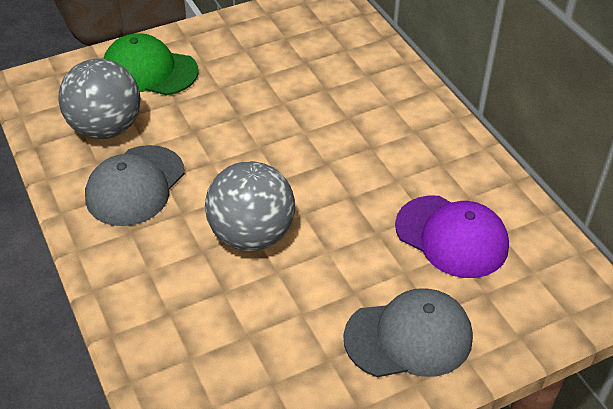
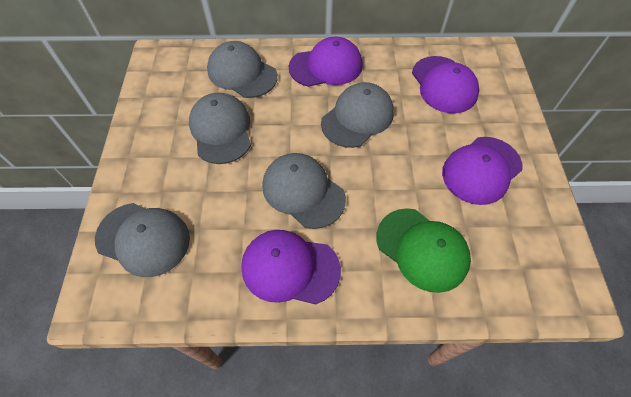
grey ball: [58,58,141,139] [205,161,295,251] = 2 -> none = 0
grey cap: [85,145,185,226] [343,288,473,377] = 2 -> [95,203,190,277] [189,93,251,164] [207,41,278,98] [262,153,346,229] [321,82,394,148] = 5
purple cap: [395,195,509,278] = 1 -> [241,230,341,304] [289,37,363,87] [412,56,479,113] [442,137,523,205] = 4

